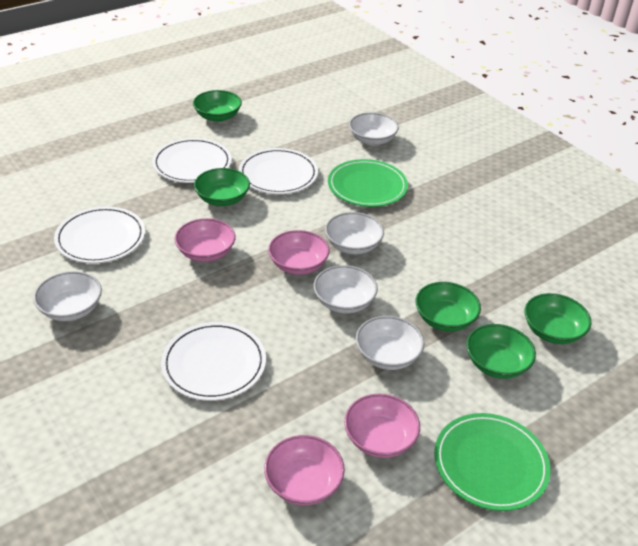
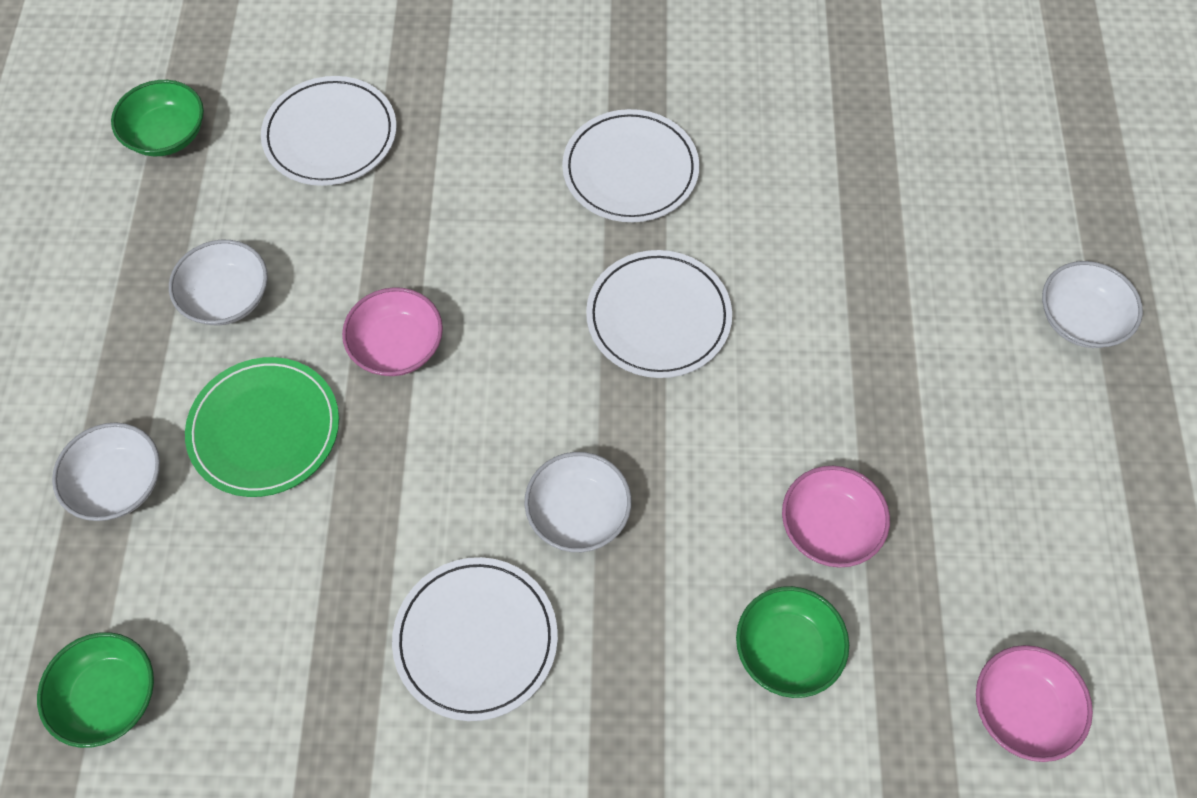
green bowl: [193,90,242,122] [194,168,250,206] [416,282,481,332] [466,324,536,379] [525,293,591,344] = 5 -> [37,632,154,748] [111,80,204,156] [736,586,849,698] = 3
green plate: [328,159,408,207] [434,413,551,511] = 2 -> [185,357,339,497] = 1
pink bowl: [175,218,236,262] [264,435,345,505] [268,230,329,275] [344,394,420,458] = 4 -> [342,287,443,376] [782,466,890,568] [976,645,1093,762] = 3
white bowl: [33,271,102,321] [314,265,378,314] [325,212,384,254] [349,112,399,145] [356,316,424,370] = 5 -> [52,422,160,521] [169,240,268,325] [524,452,632,552] [1042,261,1143,348] = 4

